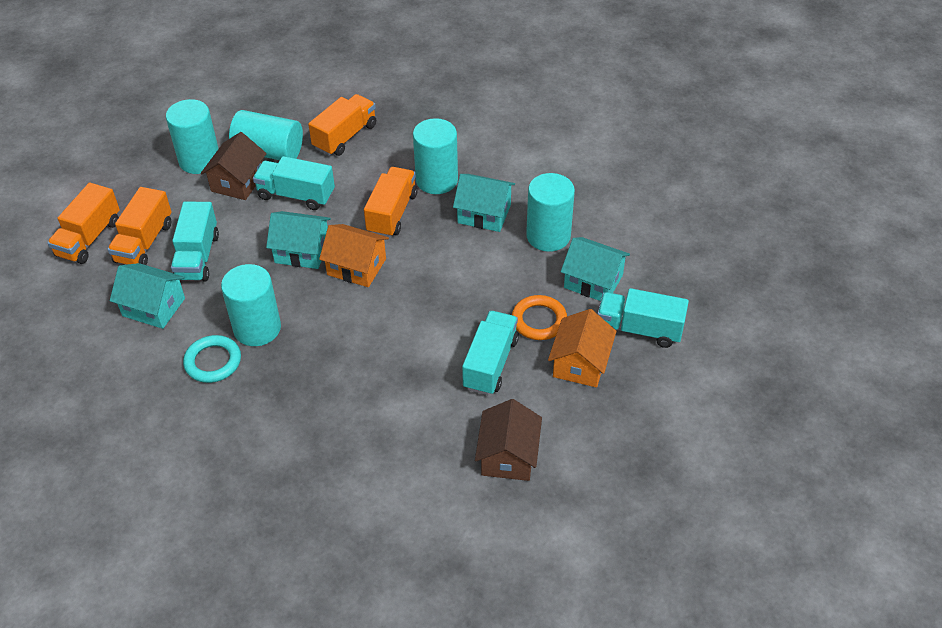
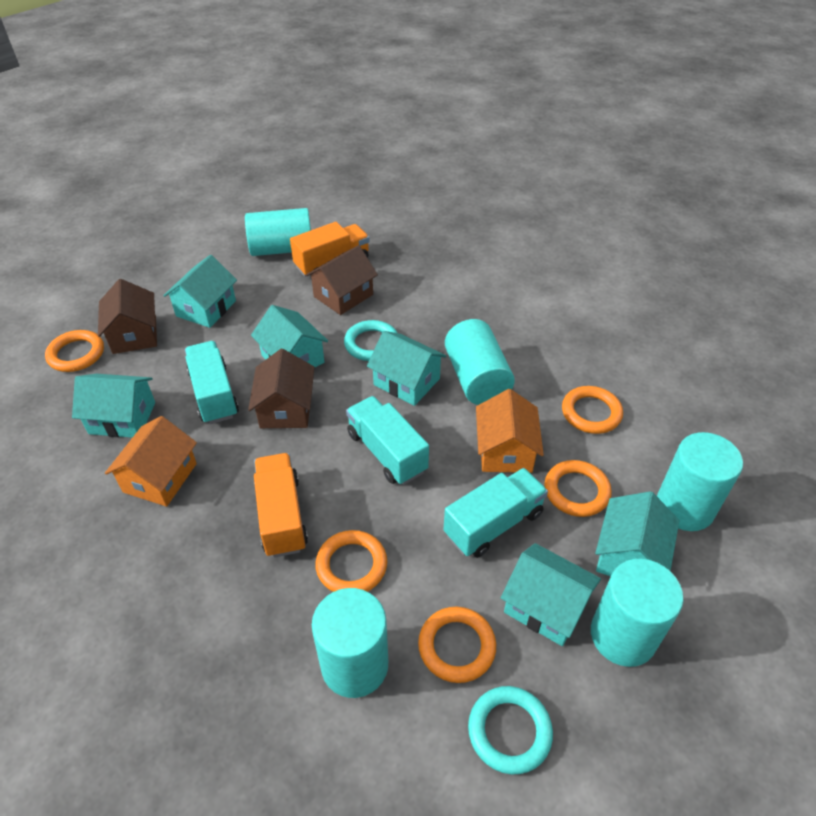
brown house: [201,132,267,200] [475,399,542,481] = 2 -> [98,279,157,354] [248,349,314,428] [306,245,378,315] = 3
orange ring: [512,295,567,340] = 1 -> [45,330,104,372] [315,530,387,592] [418,607,496,683] [544,460,612,517] [562,386,623,434] = 5
orange truck: [47,183,120,264] [107,187,172,265] [308,94,376,156] [364,167,418,237] = 4 -> [254,453,308,558] [290,222,370,277] = 2
turquoise house: [110,263,185,329] [266,211,331,269] [453,174,515,232] [561,237,630,301] = 4 -> [72,374,155,438] [163,255,237,328] [251,305,328,368] [367,331,446,406] [501,543,601,646] [595,491,680,576] = 6
turquoise ring: [183,335,241,383] = 1 -> [344,320,397,361] [468,686,553,774] = 2
turquoise truck: [171,202,219,281] [253,156,335,210] [462,311,519,395] [597,288,689,348] = 4 -> [185,341,239,424] [346,396,429,485] [443,468,548,558] = 3

